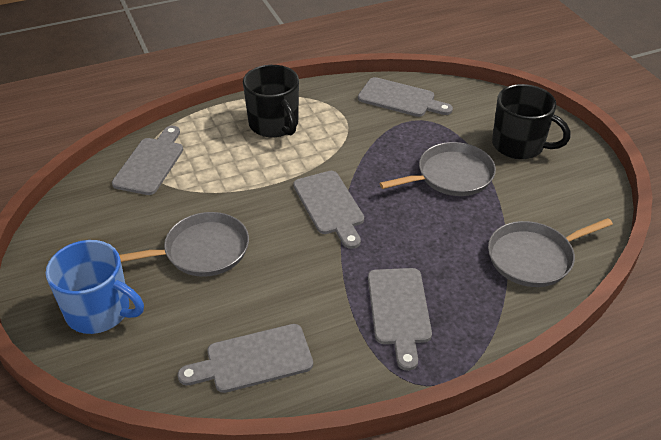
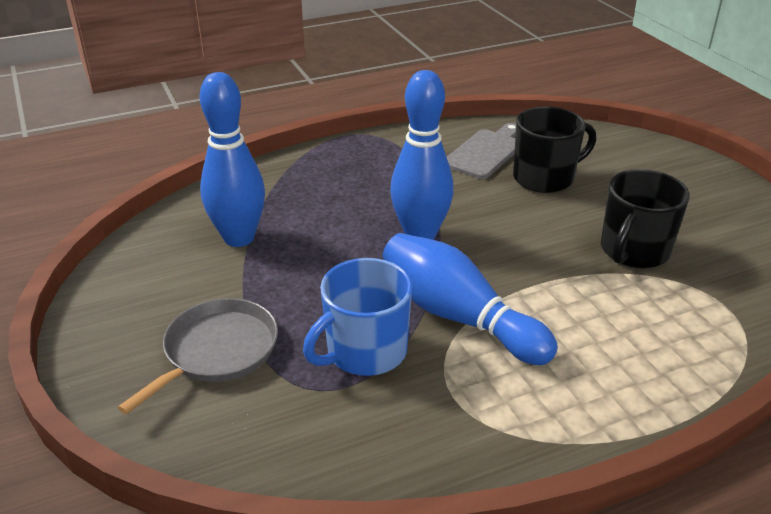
blue bowling pin: none = 0 -> [200,72,265,247] [383,233,558,365] [390,70,454,240] = 3
grey cutting board: [112,126,183,195] [178,324,313,393] [293,171,364,249] [358,77,453,117] [368,268,432,371] = 5 -> [447,123,516,179] = 1
grey pan: [119,212,249,277] [380,142,496,196] [488,218,613,287] = 3 -> [118,298,278,414] = 1

